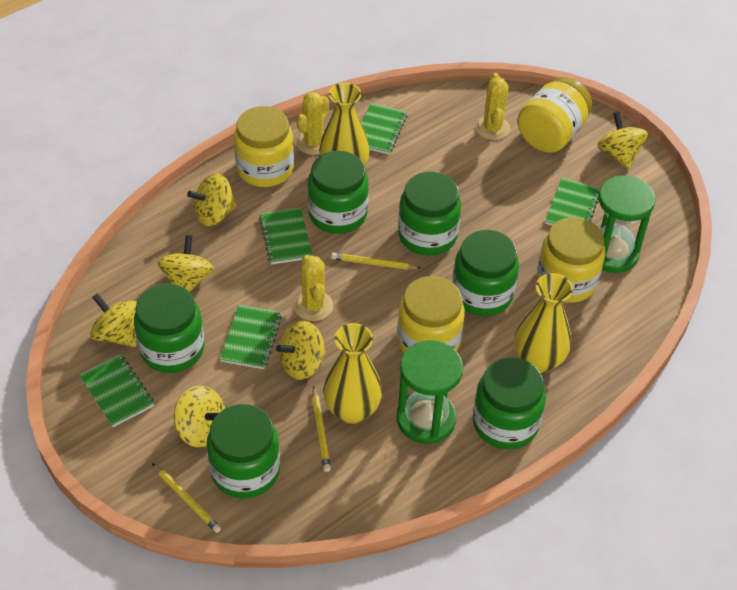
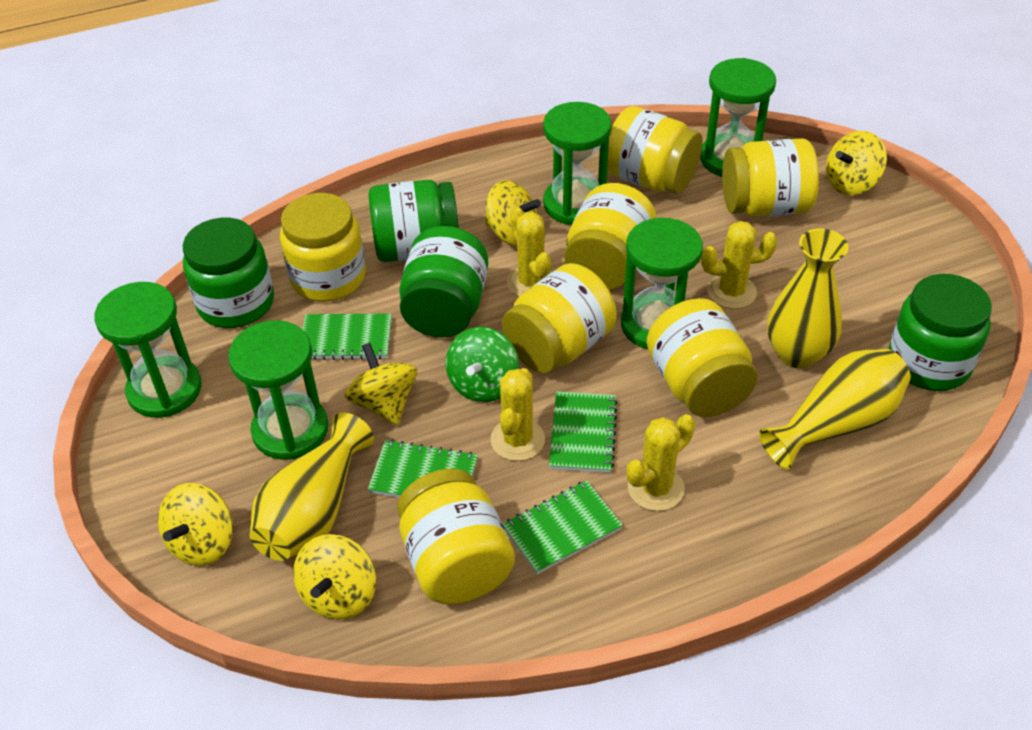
green hourglass: [396,340,463,444] [598,175,656,273] = 2 -> [94,282,202,418] [228,320,328,460] [543,102,612,225] [621,218,703,349] [700,58,776,177] = 5
green jar: [134,284,204,373] [207,404,280,498] [308,151,369,234] [398,172,461,256] [452,230,519,316] [473,357,546,449] = 6 -> [183,218,274,328] [369,180,459,262] [399,226,488,337] [889,274,992,391] = 4
green notebook: [79,354,154,427] [220,305,282,369] [259,208,313,265] [361,103,408,155] [545,178,600,226] = 5 -> [303,314,392,360] [368,439,478,498] [503,480,623,574] [549,391,618,473] = 4
green spinning top: none = 0 -> [446,327,519,402] = 1
yellow cactus: [294,255,333,321] [296,92,329,155] [475,73,510,140] = 3 -> [490,368,545,461] [507,207,551,296] [627,414,695,511] [701,221,778,309] = 4
yellow jar: [234,106,294,187] [397,276,465,353] [517,77,592,153] [537,217,605,303] = 4 -> [280,193,366,302] [397,468,515,605] [502,263,617,373] [565,183,657,290] [607,106,703,194] [647,298,758,417] [722,138,819,217] = 7
yellow pencil: [152,463,221,533] [312,386,331,472] [331,253,421,270] = 3 -> none = 0
yellow spinning top: [90,293,137,347] [157,235,214,292] [174,386,225,448] [187,173,237,226] [276,321,326,380] [597,112,648,169] = 6 -> [158,483,233,566] [293,534,376,620] [345,343,417,425] [485,180,541,246] [826,131,887,195] = 5

